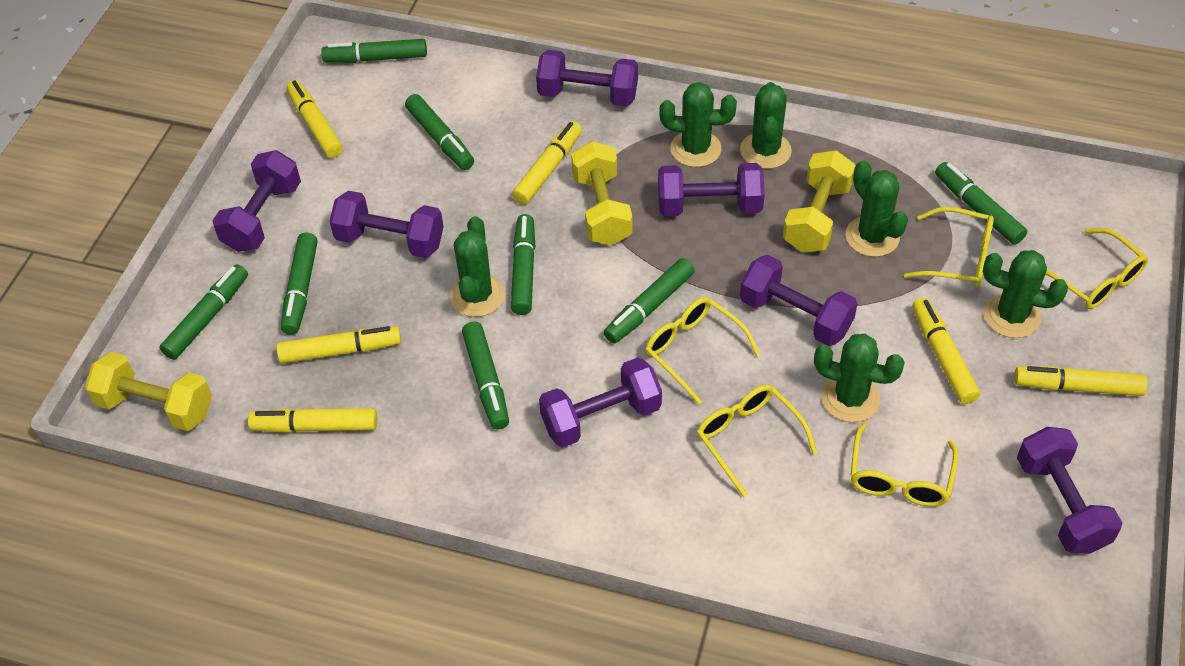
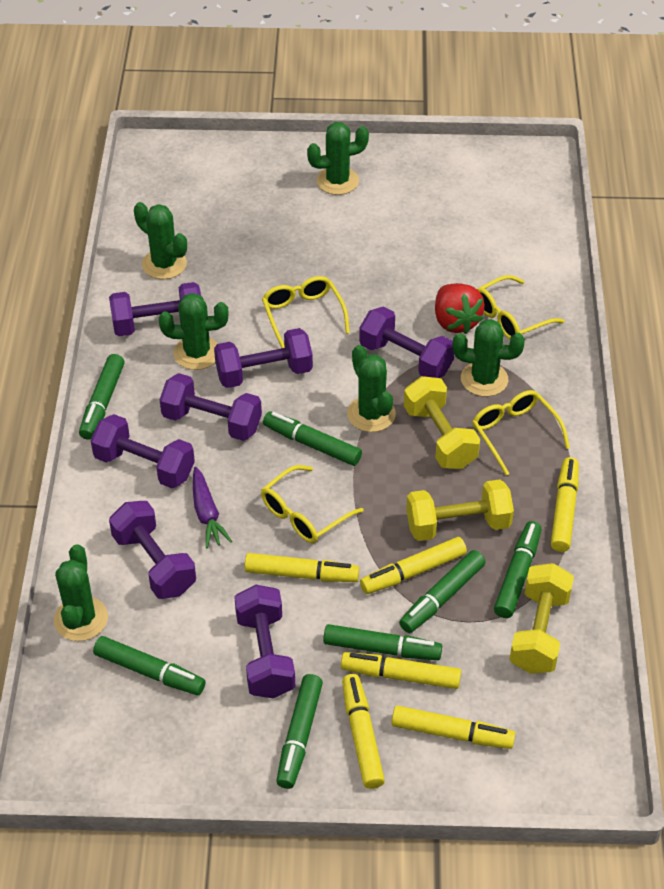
green marker: [160,264,248,360] [281,233,318,335] [321,39,427,63] [405,94,474,170] [462,322,509,430] [511,214,535,315] [604,258,694,344] [935,162,1027,244] = 8 -> [79,354,124,440] [93,636,206,695] [263,411,362,466] [276,674,323,789] [323,624,442,660] [399,550,486,633] [494,521,542,618] = 7
purple carrot: none = 0 -> [193,467,232,548] = 1
red strawberry: none = 0 -> [435,283,485,334] = 1
yellow glasses: [645,297,760,404] [697,385,817,497] [850,423,959,507] [904,207,994,287] [1046,228,1148,309] = 5 -> [261,465,364,543] [262,276,350,348] [472,390,570,475] [477,275,565,339] = 4

